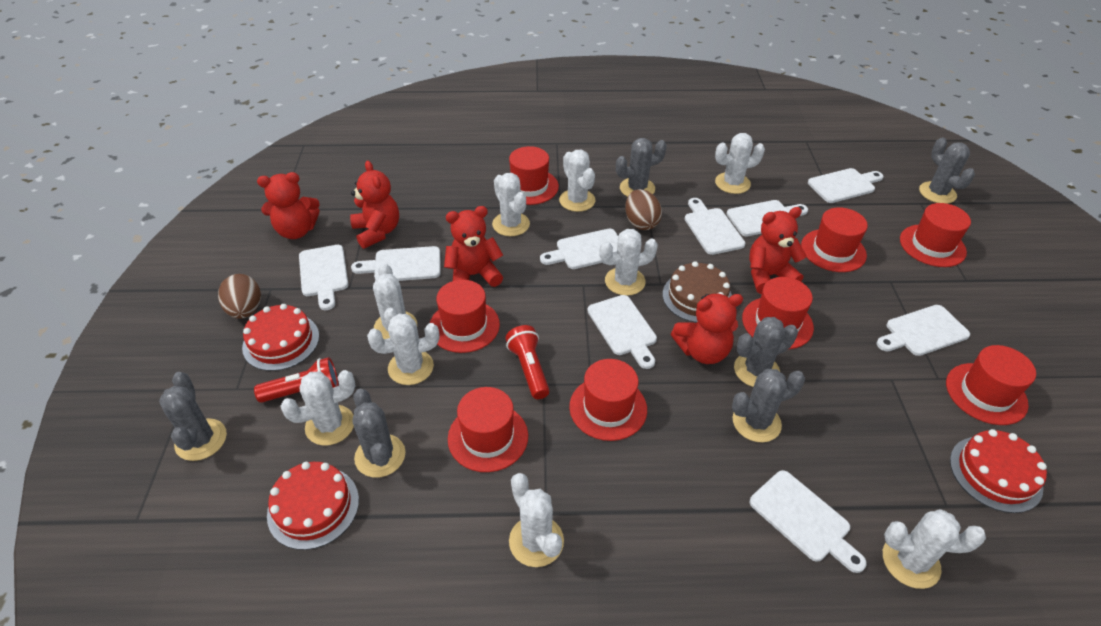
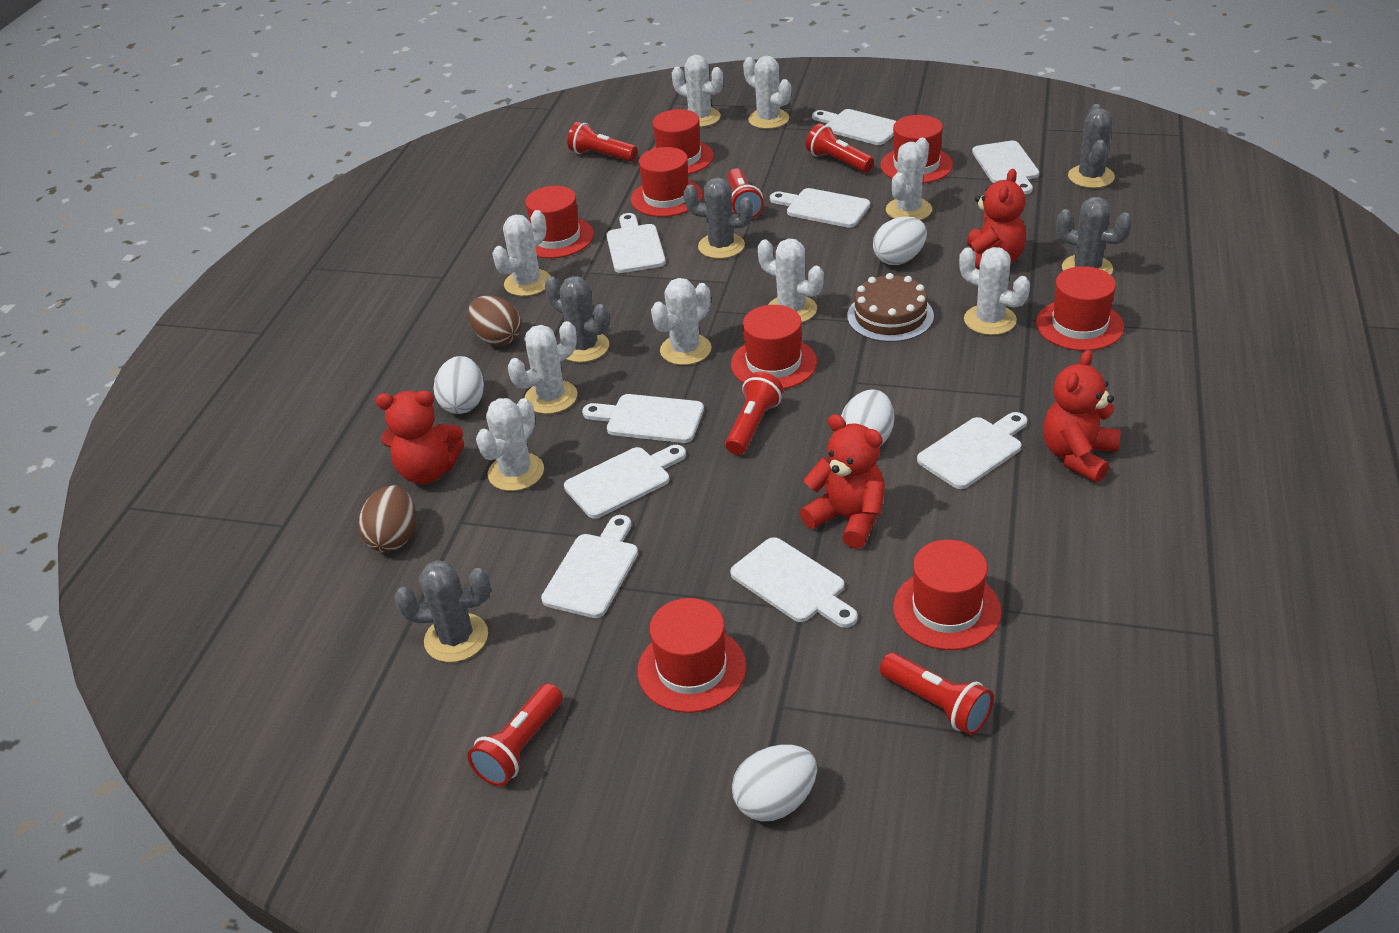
grey cactus: [159,372,227,461] [353,389,405,478] [616,138,667,197] [732,369,805,443] [734,317,798,387] [919,137,975,204] = 6 -> [394,560,491,662] [545,276,609,362] [683,178,753,259] [1056,197,1132,275] [1068,104,1115,188] = 5
red cake: [242,304,319,371] [267,462,359,550] [950,429,1047,513] = 3 -> none = 0
red flashlight: [254,357,338,403] [505,325,550,399] = 2 -> [467,683,563,786] [567,122,637,162] [725,371,783,455] [727,168,764,218] [806,123,874,173] [880,653,994,735] = 6
red teddy bear: [257,172,320,239] [350,161,399,249] [444,206,503,287] [671,294,743,364] [749,207,806,294] = 5 -> [375,390,464,484] [800,414,885,549] [961,169,1026,269] [1043,350,1121,482] = 4
white egg: none = 0 -> [433,356,484,414] [732,744,817,822] [841,390,894,447] [873,217,927,265] = 4

